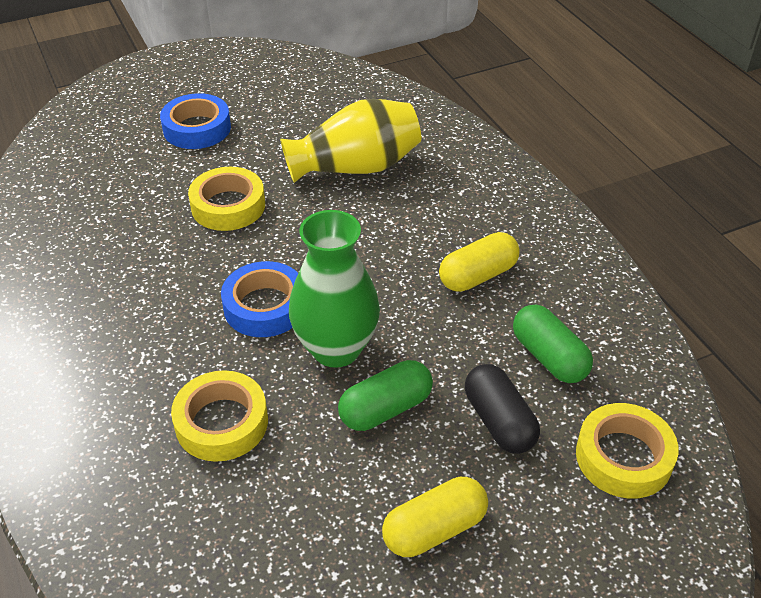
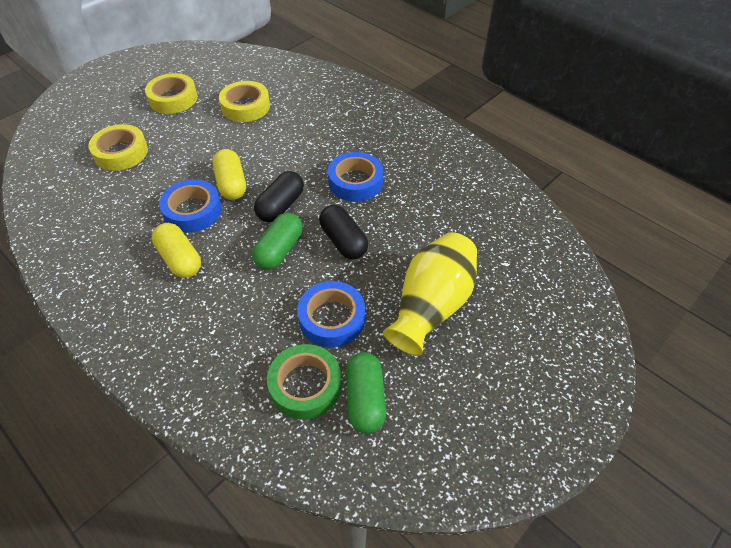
black capsule: [465,364,540,454] = 1 -> [254,171,304,222] [319,205,368,260] = 2
blue tape: [160,93,231,149] [221,261,298,337] = 2 -> [159,179,222,233] [297,281,365,348] [328,152,383,202] = 3
green tape: none = 0 -> [267,344,341,420] = 1
green vase: [289,210,380,368] = 1 -> none = 0

